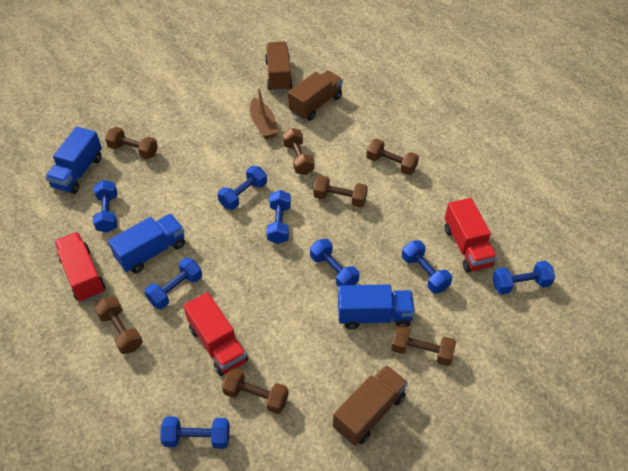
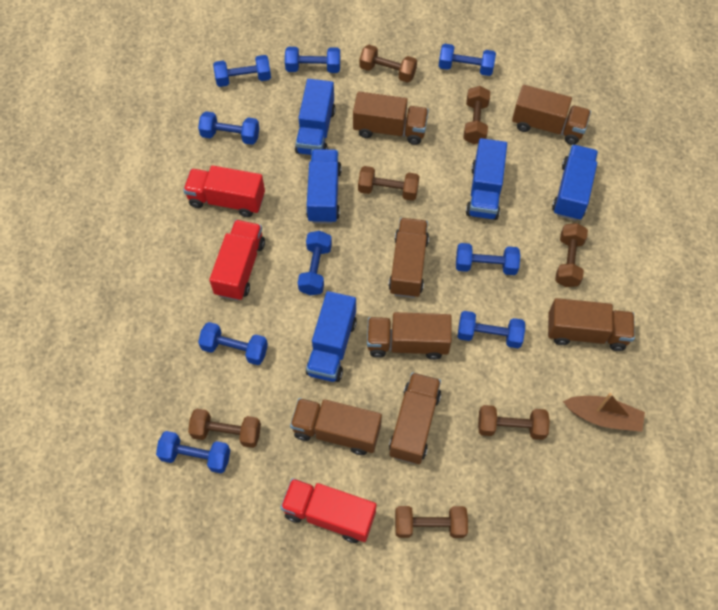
blue dumbbell: [93,180,117,233] [144,258,202,309] [160,416,230,449] [218,166,267,210] [267,190,291,244] [310,239,359,287] [402,240,452,293] [492,261,555,294] = 8 -> [156,431,230,473] [198,111,259,145] [198,322,268,365] [213,55,271,87] [285,47,340,73] [298,231,332,295] [439,44,496,76] [456,243,520,275] [458,311,525,348] = 9
blue truck: [45,127,102,194] [108,214,185,273] [338,284,415,329] = 3 -> [295,79,336,155] [306,149,342,224] [306,291,357,382] [466,138,507,220] [552,145,598,221] = 5
brown truck: [265,41,293,92] [288,70,343,120] [333,365,408,446] = 3 -> [290,398,382,455] [353,92,429,145] [367,312,452,360] [388,218,429,298] [389,372,441,464] [512,85,591,145] [548,298,635,351] = 7

